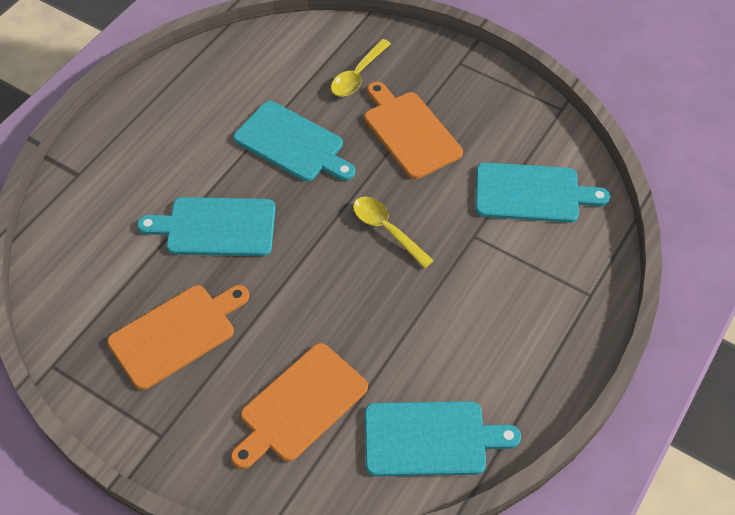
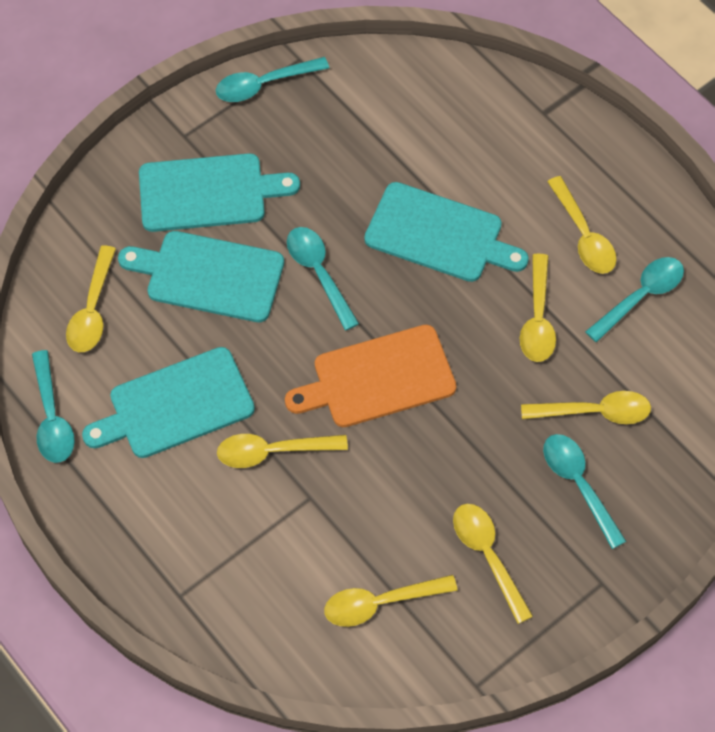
orange cutting board: [107,285,249,390] [231,343,368,469] [364,82,463,179] = 3 -> [285,325,456,427] = 1
turquoise spoon: none = 0 -> [32,350,75,463] [216,57,329,102] [287,227,359,331] [543,434,627,549] [585,257,684,342] = 5
yellow spoon: [331,39,391,97] [353,197,434,268] = 2 -> [66,245,116,352] [217,434,348,468] [324,575,458,627] [453,504,533,624] [520,254,556,362] [521,391,651,424] [547,176,617,274] = 7

